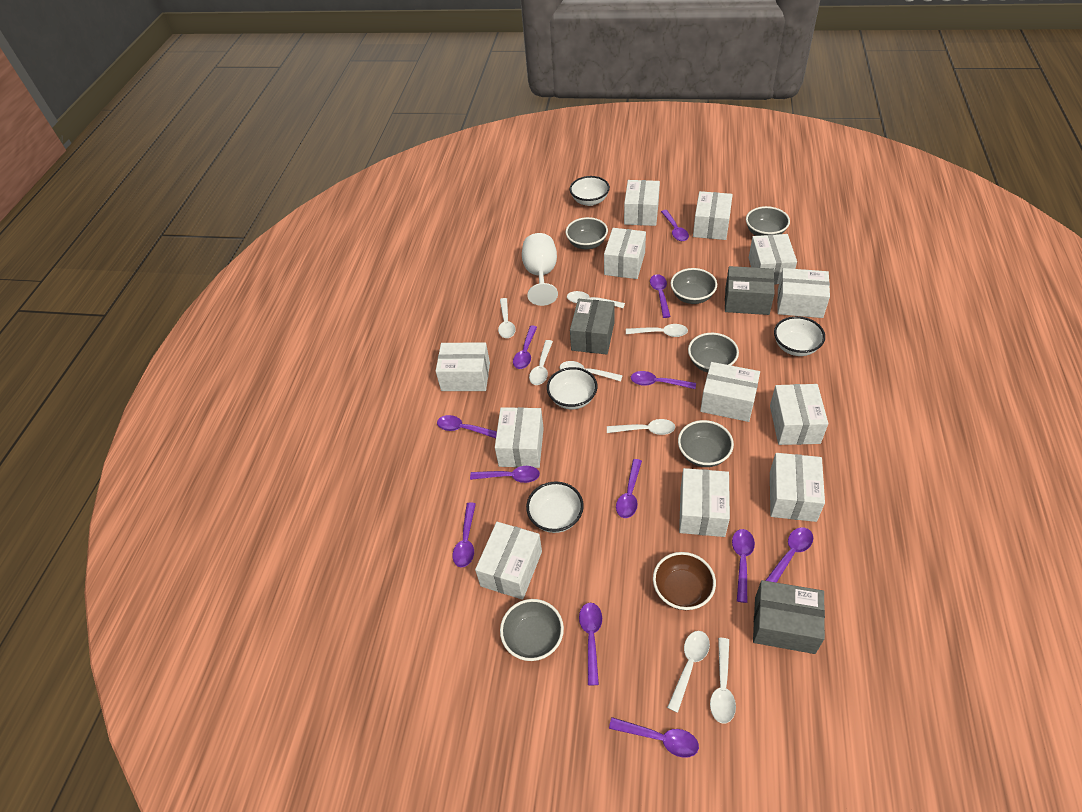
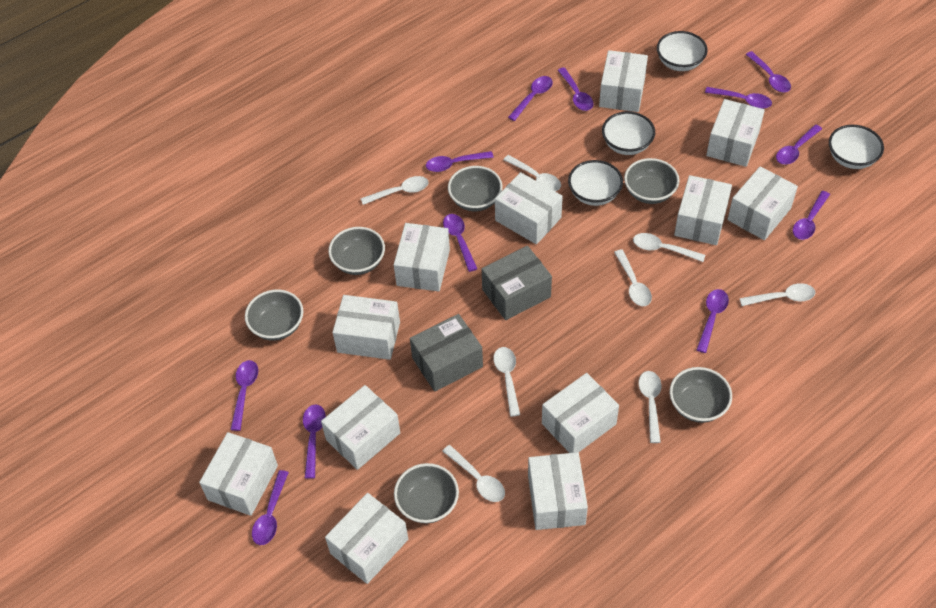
brown bowl: [653,552,716,610] = 1 -> none = 0
grey box: [570,299,614,354] [725,266,775,315] [753,580,825,654] = 3 -> [410,314,483,392] [482,246,552,320] = 2
white goblet: [522,233,558,306] = 1 -> none = 0

